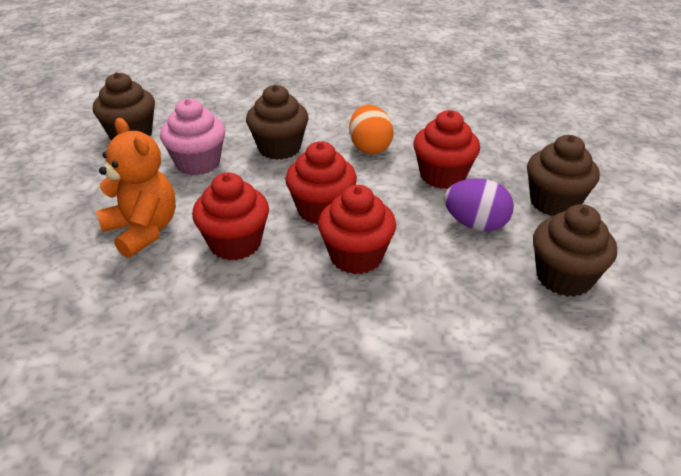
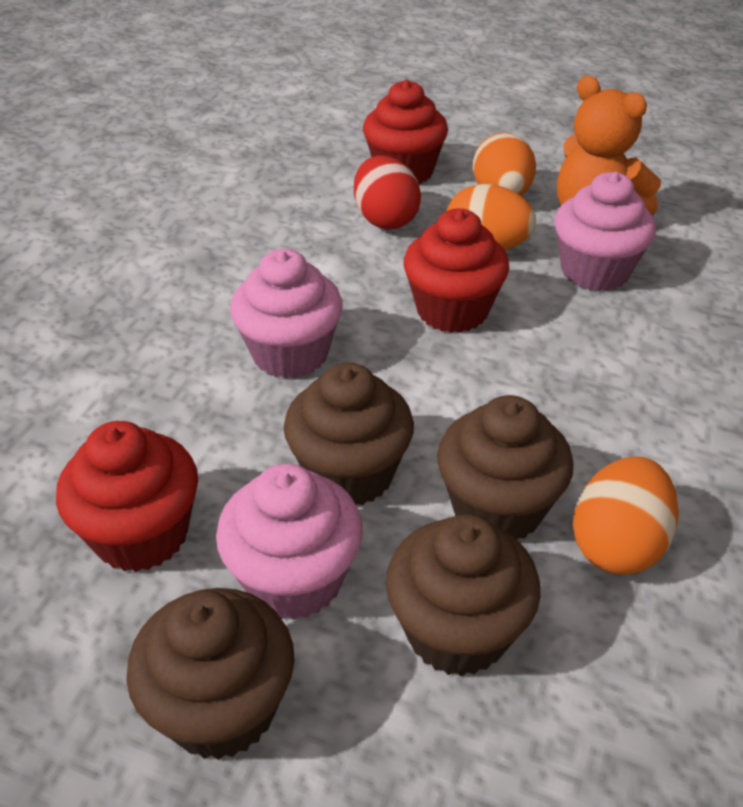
orange egg: [349,105,394,155] = 1 -> [447,184,536,250] [473,132,536,196] [573,457,679,575] = 3
pink cupcake: [160,98,226,175] = 1 -> [216,464,363,620] [230,249,343,379] [554,172,656,291] = 3
purple egg: [444,178,514,231] = 1 -> none = 0
red cupcake: [192,173,269,260] [285,141,357,225] [318,185,396,274] [413,110,480,189] = 4 -> [56,421,198,572] [363,79,448,184] [403,208,509,333] = 3
red egg: none = 0 -> [354,156,421,230] = 1

